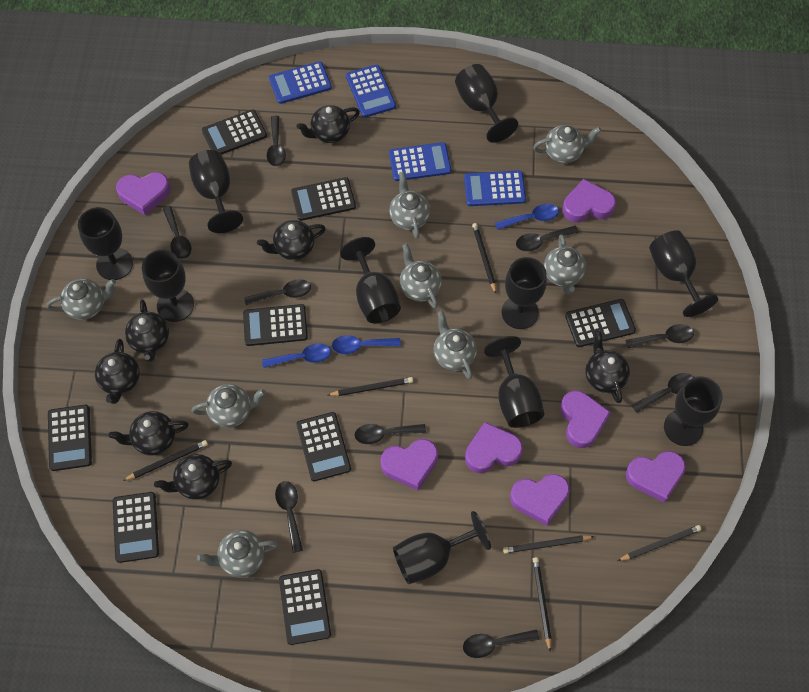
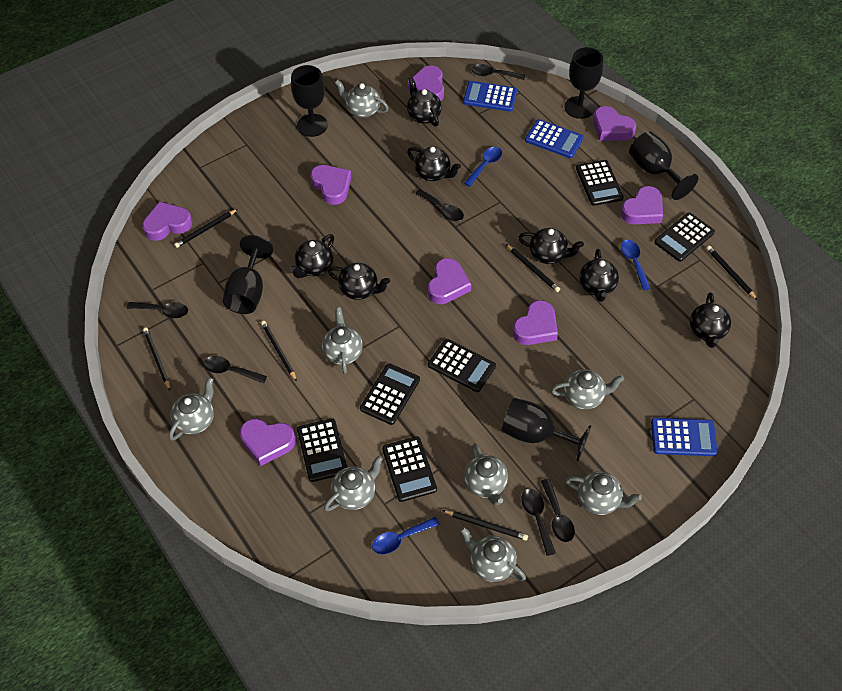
black calculator: [48,405,92,471] [113,492,159,563] [202,109,267,155] [243,304,308,346] [279,569,331,645] [291,177,356,221] [296,412,351,481] [565,299,636,347] = 8 -> [297,418,347,482] [360,363,420,425] [382,437,437,502] [428,339,496,392] [576,160,624,206] [654,212,715,262] = 6
black goblet: [78,207,133,280] [142,250,194,322] [189,150,243,233] [340,237,401,323] [393,511,491,584] [455,64,518,143] [484,336,544,428] [502,257,547,329] [649,230,718,317] [664,376,723,446] = 10 -> [223,235,273,314] [291,65,328,137] [501,398,591,461] [565,47,603,119] [629,131,698,200] = 5
black spoon: [163,206,191,259] [244,279,311,305] [267,116,286,166] [275,481,303,553] [355,424,426,444] [463,629,539,658] [516,226,579,251] [626,324,694,348] [632,373,694,413] = 9 -> [126,302,188,318] [204,356,267,384] [415,189,464,221] [471,64,525,80] [521,489,556,556] [541,479,575,542] = 6
blue calculator: [269,61,332,104] [346,65,396,117] [389,142,451,181] [464,171,526,206] = 4 -> [463,81,517,112] [525,119,584,158] [651,418,717,456] = 3
purple heart: [116,172,171,215] [381,439,438,490] [465,422,523,473] [510,474,570,526] [560,391,611,448] [563,179,616,223] [626,451,686,503] = 7 -> [142,201,192,241] [240,419,296,466] [310,165,351,205] [407,65,444,101] [428,258,471,304] [513,300,558,345] [593,106,636,141] [621,186,663,224] = 8

